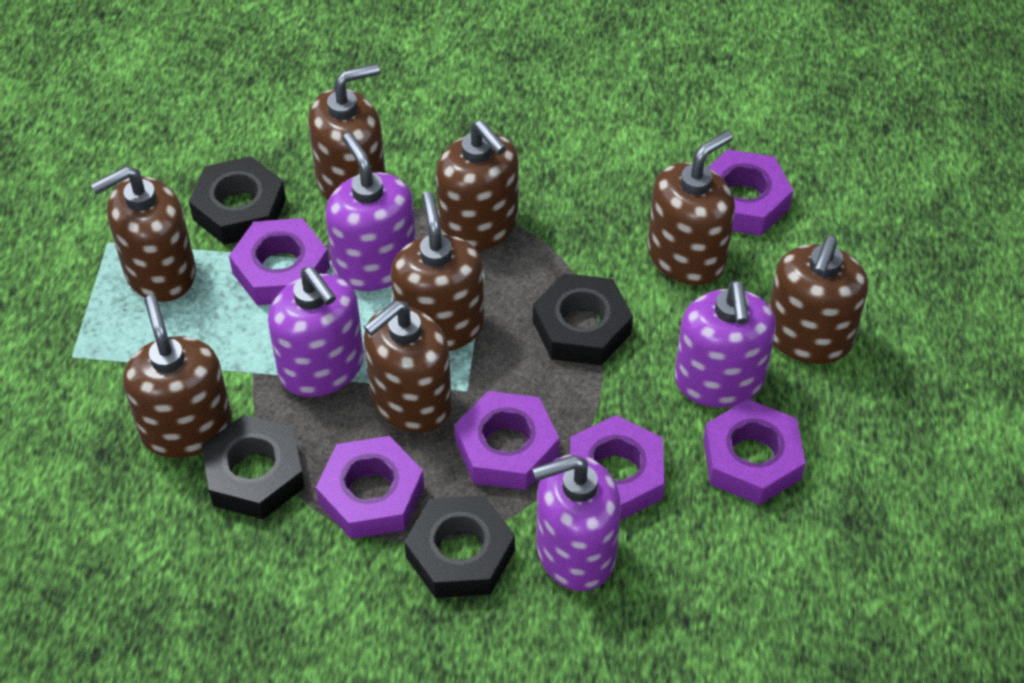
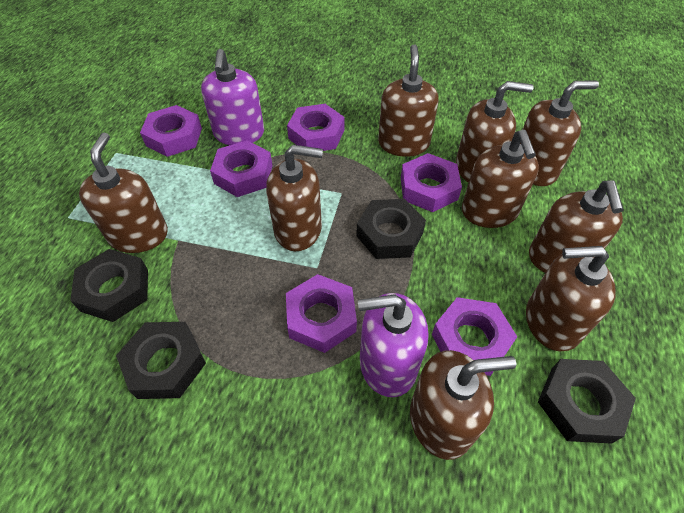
brown soap dispenser: [91,166,196,302] [123,295,232,458] [308,63,385,200] [364,300,452,433] [391,191,484,351] [436,120,519,251] [647,131,735,285] [769,235,868,364] = 8 -> [79,133,168,253] [266,145,323,251] [378,44,439,157] [410,350,516,460] [456,81,534,183] [462,130,539,228] [520,80,599,186] [526,246,616,351] [529,180,623,273] = 9
purple soap dispenser: [268,267,364,397] [326,133,416,291] [532,454,621,591] [675,280,776,408] = 4 -> [201,49,264,145] [358,293,428,397] = 2

